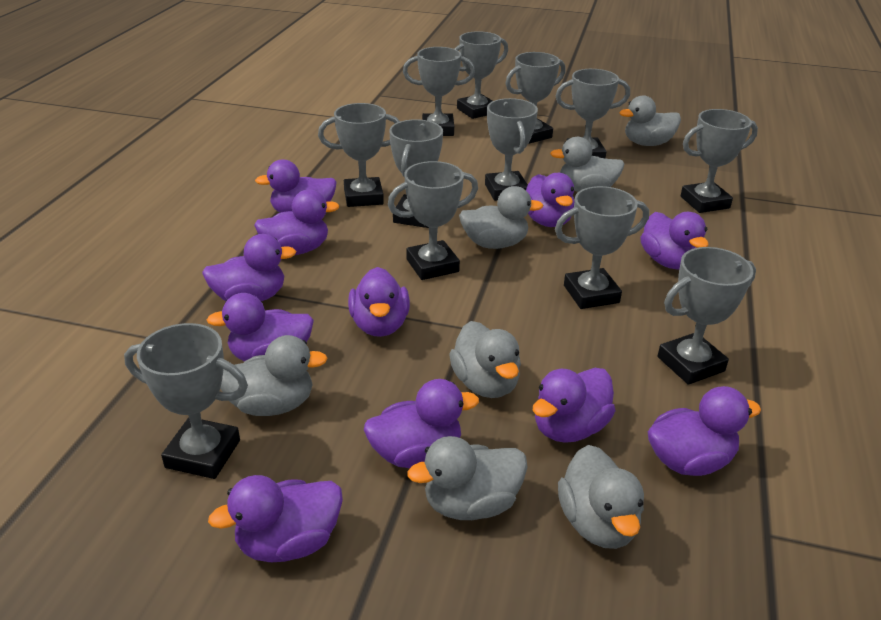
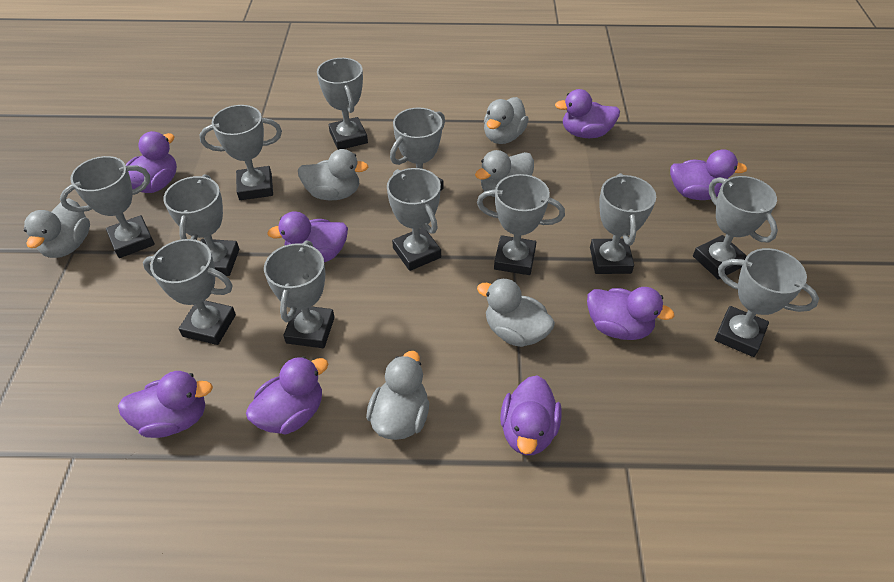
grey duck: [220,335,328,416] [407,436,527,520] [449,321,521,398] [459,186,543,249] [550,137,624,192] [558,445,644,549] [619,95,681,146] = 7 -> [24,198,90,258] [298,149,368,200] [366,351,429,440] [475,150,534,197] [477,278,555,347] [484,97,529,144] = 6
purple duck: [202,234,296,301] [207,293,314,362] [208,475,343,562] [254,189,340,255] [255,159,337,213] [348,267,410,337] [364,379,479,468] [526,173,574,227] [533,368,616,443] [640,212,708,270] [648,386,761,476] = 11 -> [118,371,213,438] [126,131,177,193] [246,356,328,434] [267,211,348,262] [500,375,562,455] [555,89,620,138] [587,287,674,340] [670,149,747,200] = 8

